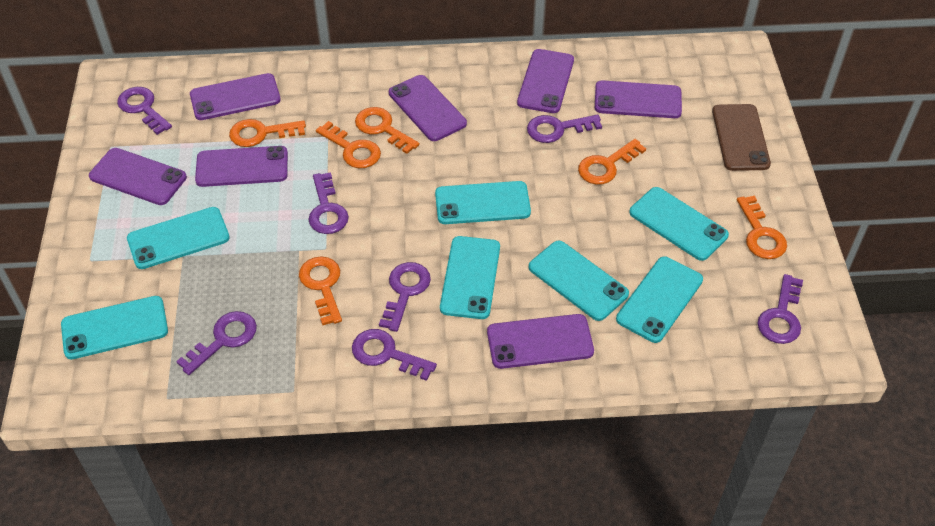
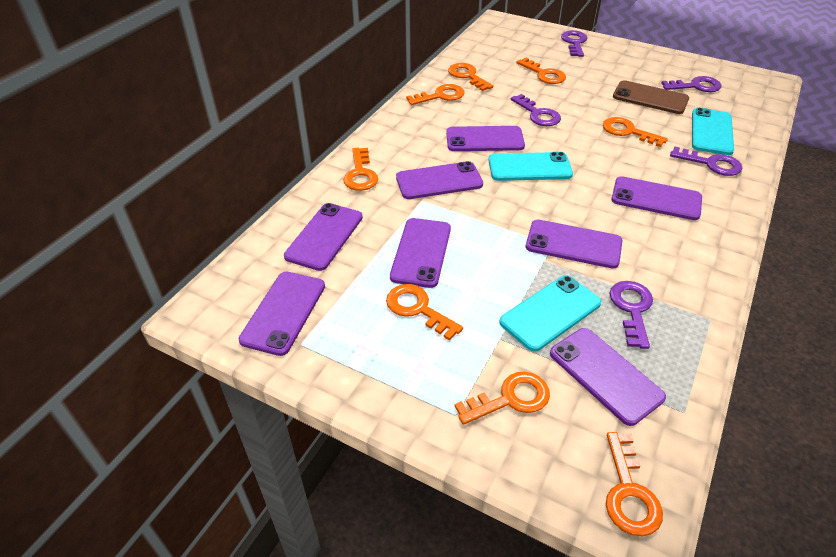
orange key: [229,119,306,147] [299,256,342,325] [316,121,381,168] [355,107,420,154] [578,139,646,185] [737,195,787,259] = 6 -> [343,148,378,191] [386,284,463,341] [406,84,464,105] [448,63,493,91] [454,371,550,425] [516,58,566,84] [603,117,668,147] [606,432,663,536] = 8
purple key: [117,87,172,135] [176,311,257,375] [308,172,349,234] [352,329,437,381] [379,262,431,332] [527,115,602,143] [757,274,803,344] = 7 -> [511,94,561,126] [561,30,587,57] [610,281,653,349] [661,76,722,92] [670,146,742,176] = 5
purple phone: [89,148,187,205] [190,73,281,120] [195,146,288,187] [389,75,467,141] [487,314,594,369] [517,49,574,113] [595,80,682,118] = 7 -> [238,272,325,356] [284,203,363,271] [390,218,451,288] [396,161,483,199] [446,126,525,151] [526,220,623,269] [550,328,666,426] [611,176,702,220] = 8
turquoise phone: [61,296,168,359] [127,207,230,269] [435,181,531,224] [440,236,500,319] [529,241,629,321] [616,257,703,343] [629,187,729,261] = 7 -> [488,152,573,181] [499,275,601,352] [692,108,734,155] = 3

